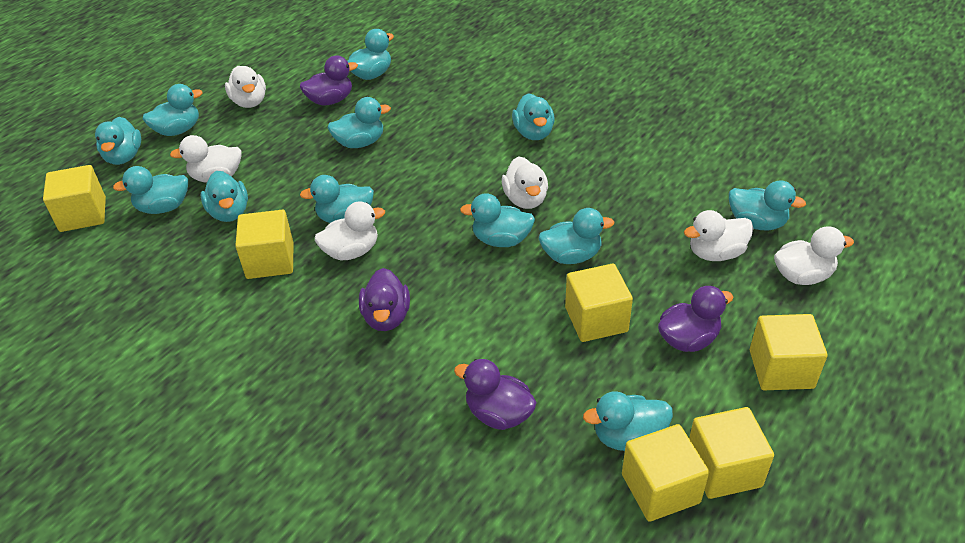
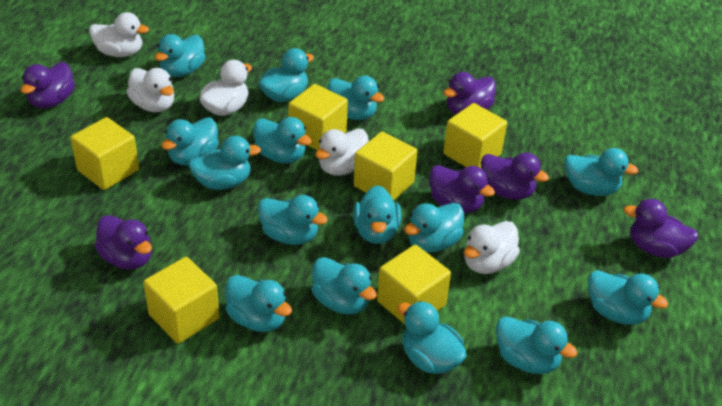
purple duck: [300,55,358,106] [359,268,410,331] [454,359,537,430] [658,286,733,352] = 4 -> [21,62,75,109] [95,215,152,270] [430,165,495,214] [443,72,496,114] [481,152,549,200] [624,199,699,258] = 6
turquoise duck: [95,117,141,165] [113,166,188,214] [143,84,203,136] [200,171,248,222] [300,175,374,223] [327,97,391,148] [348,29,394,80] [460,193,535,247] [512,93,555,140] [539,208,614,264] [583,391,673,451] [729,180,806,230] = 12 -> [155,34,206,77] [161,117,219,166] [188,136,261,190] [225,275,292,332] [253,117,312,163] [258,48,314,102] [258,195,328,245] [311,257,377,315] [327,76,385,120] [353,185,402,244] [397,301,467,374] [404,203,464,253] [496,316,577,374] [565,148,638,196] [588,270,668,325] = 15
white duck: [170,135,242,183] [225,66,266,108] [315,201,385,260] [502,156,548,209] [684,210,754,261] [774,226,854,285] = 6 -> [89,12,149,57] [127,68,174,112] [199,60,252,116] [315,128,369,176] [464,221,520,274] = 5

